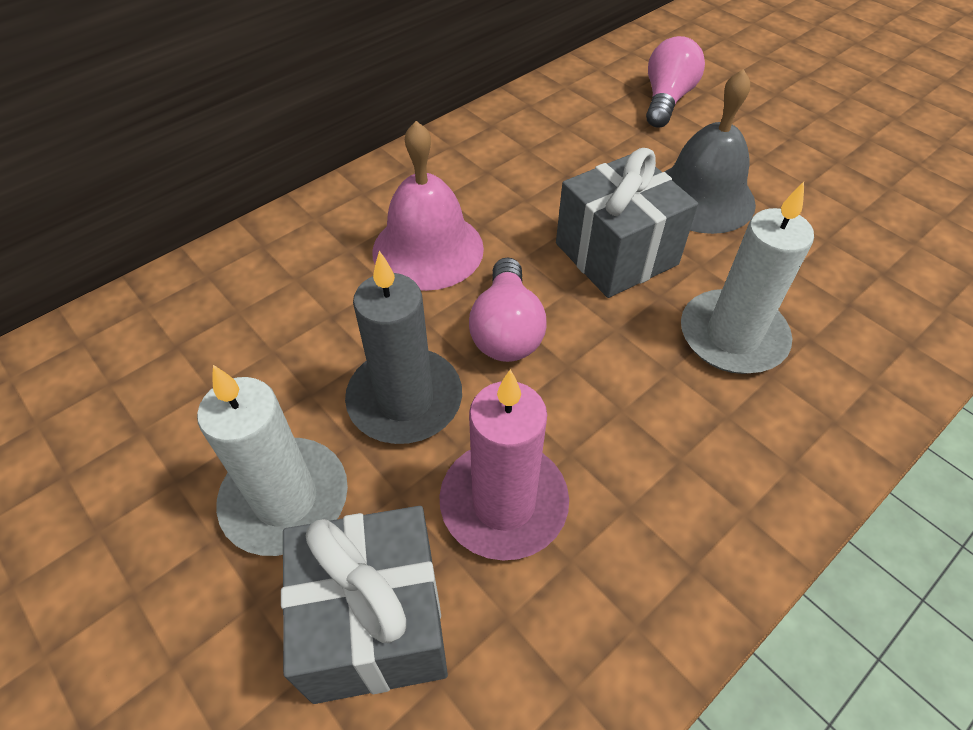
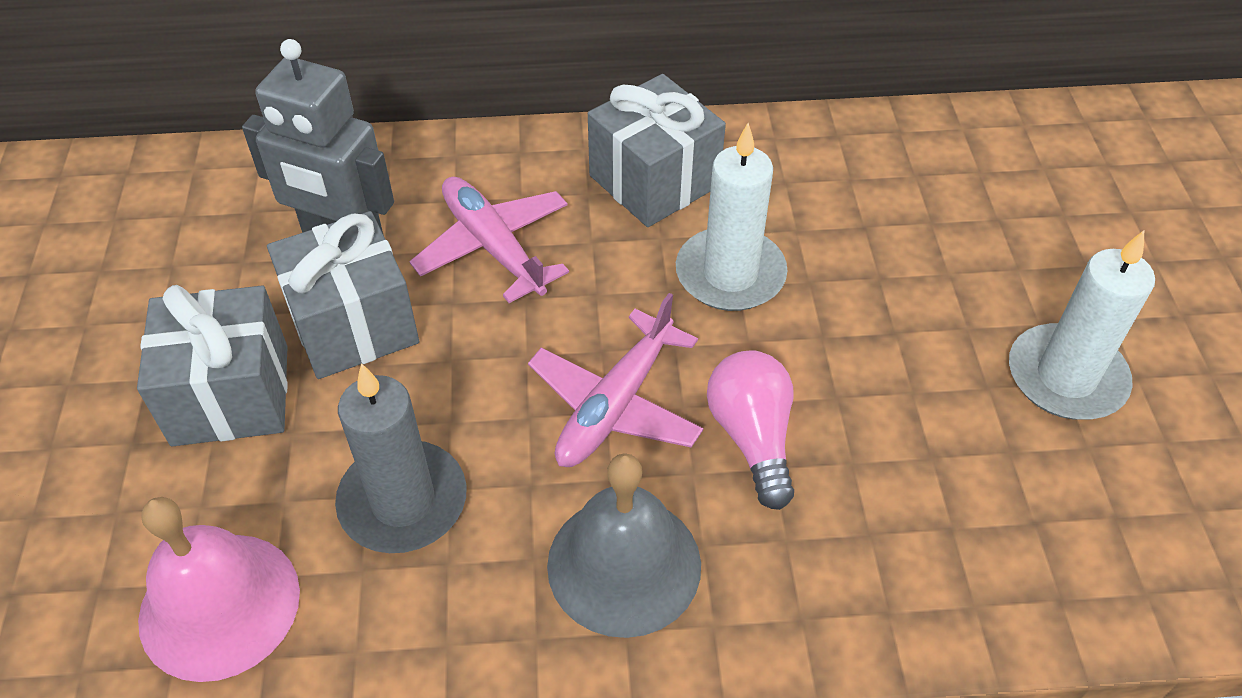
grey gift: [281,506,448,704] [556,148,698,298] = 2 -> [137,285,288,447] [267,211,419,379] [588,74,726,227] = 3
grey robot: none = 0 -> [242,39,394,236] = 1
pink candle: [439,369,569,560] = 1 -> none = 0
pink light bulb: [469,257,546,362] [646,36,705,128] = 2 -> [707,350,794,510] = 1
pink plane: none = 0 -> [409,177,569,303] [528,293,704,467] = 2

